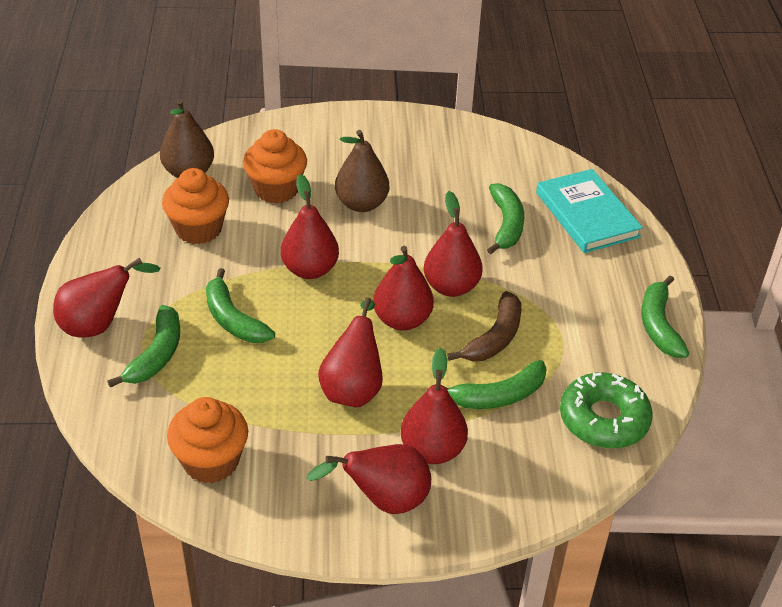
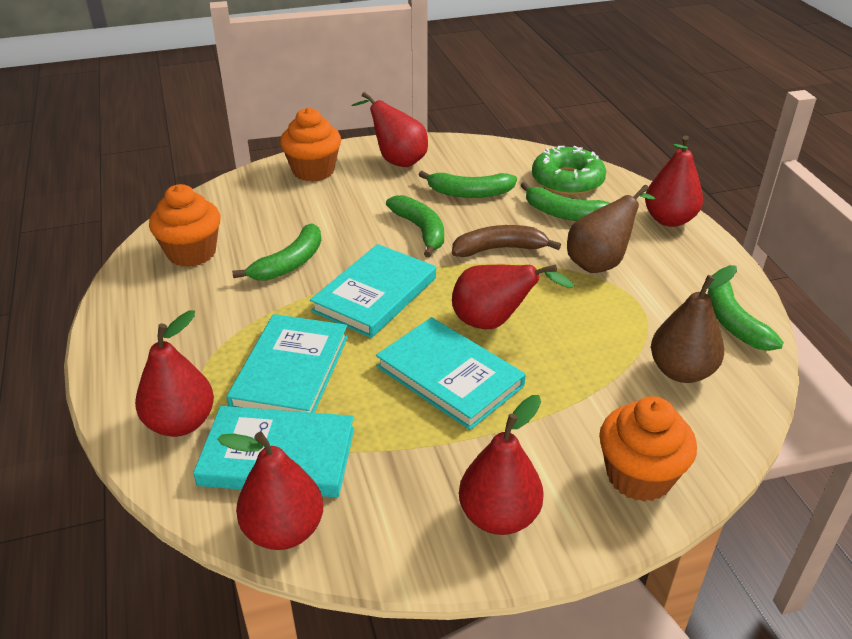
red pear: [53,258,160,337] [281,174,339,279] [306,444,431,514] [318,297,383,408] [373,246,434,331] [401,347,468,464] [424,191,483,297] = 7 -> [135,310,214,437] [218,432,323,550] [351,92,428,167] [452,265,574,329] [459,395,544,535] [645,136,703,227] = 6
turquoise book: [536,169,643,253] = 1 -> [193,406,355,497] [226,314,348,413] [310,244,436,338] [376,317,526,430] = 4

